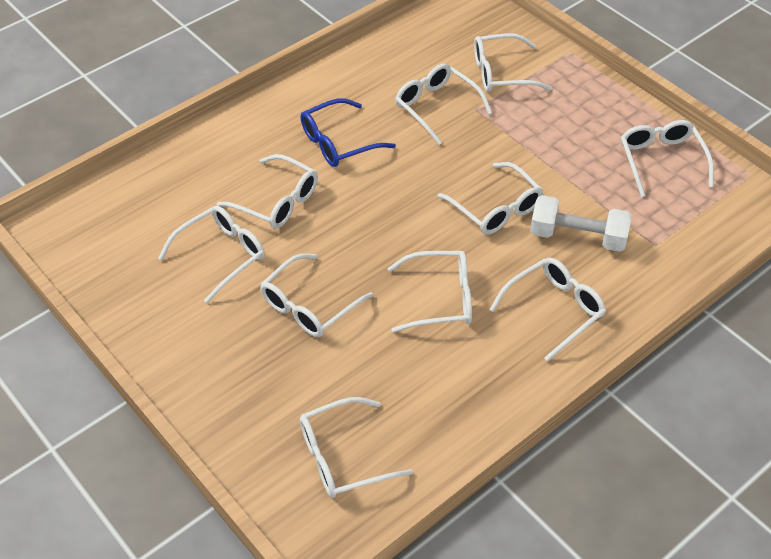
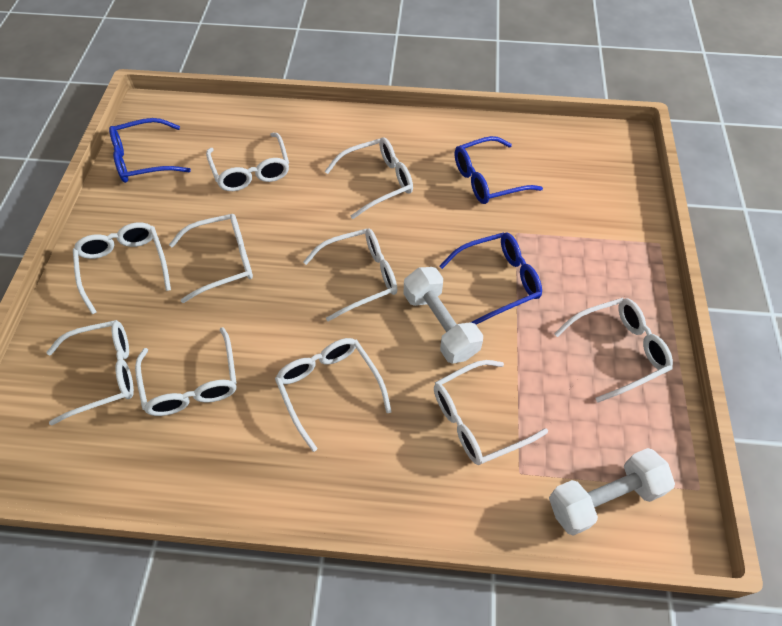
blue glasses: [301,98,396,167] = 1 -> [109,118,191,183] [440,233,542,324] [455,136,543,204] = 3
white dumbbell: [530,195,632,252] = 1 -> [404,267,483,364] [549,448,675,536] = 2

